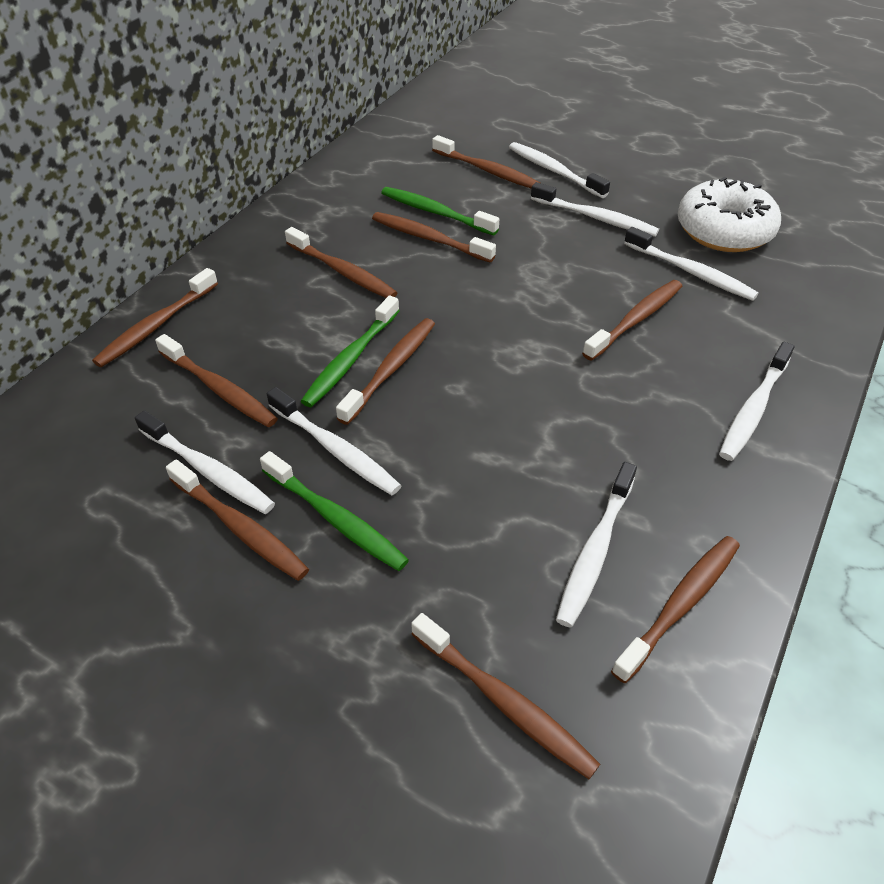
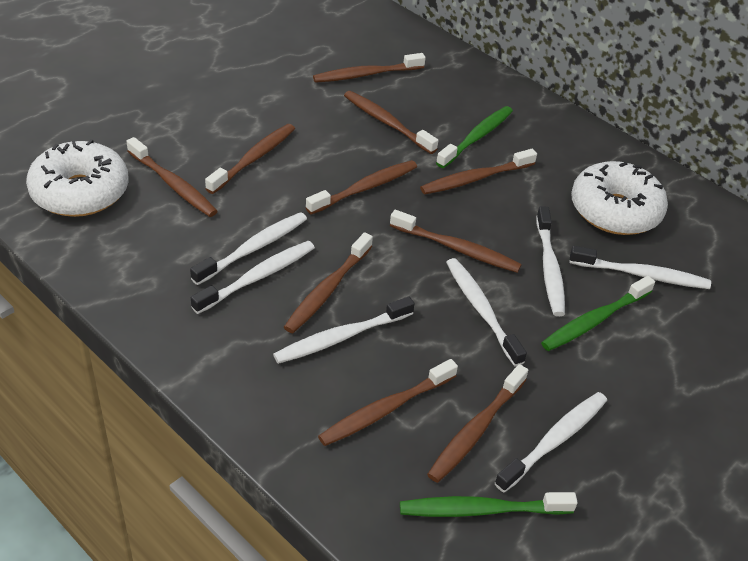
white donut: [678,177,781,252] = 1 -> [26,139,128,217] [571,161,668,235] = 2

